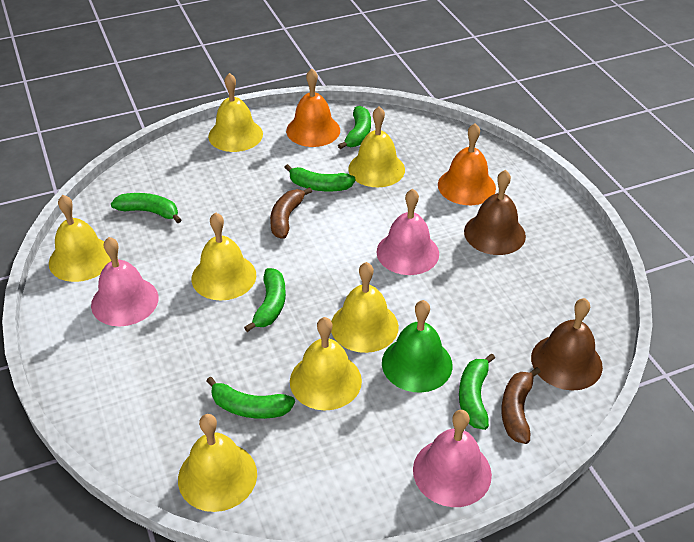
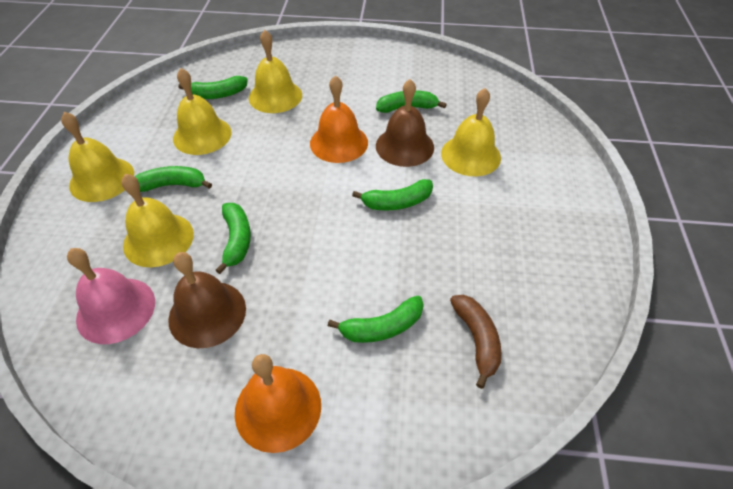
brown banana: [270,187,312,239] [501,367,541,444] = 2 -> [450,295,501,389] = 1
green bell: [382,300,452,393] = 1 -> none = 0
pink bell: [91,237,159,326] [376,189,439,275] [413,410,492,507] = 3 -> [67,248,155,344] = 1
yellow bell: [49,195,111,282] [178,414,257,512] [192,212,256,300] [208,73,263,152] [290,317,362,410] [331,262,399,353] [348,106,405,187] = 7 -> [61,112,134,202] [121,174,194,267] [173,68,232,155] [249,30,302,113] [441,88,501,176] = 5

